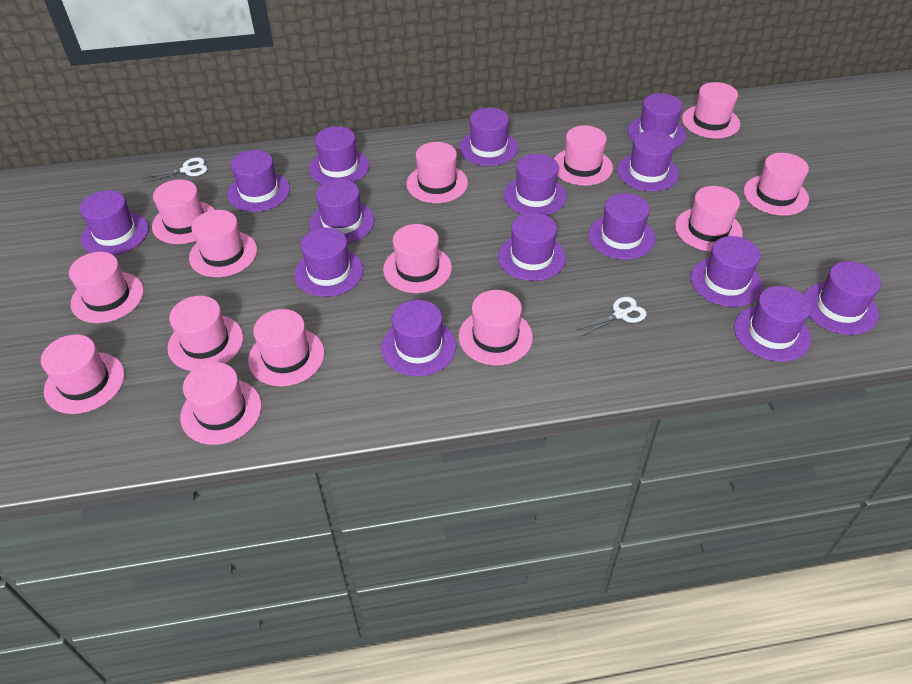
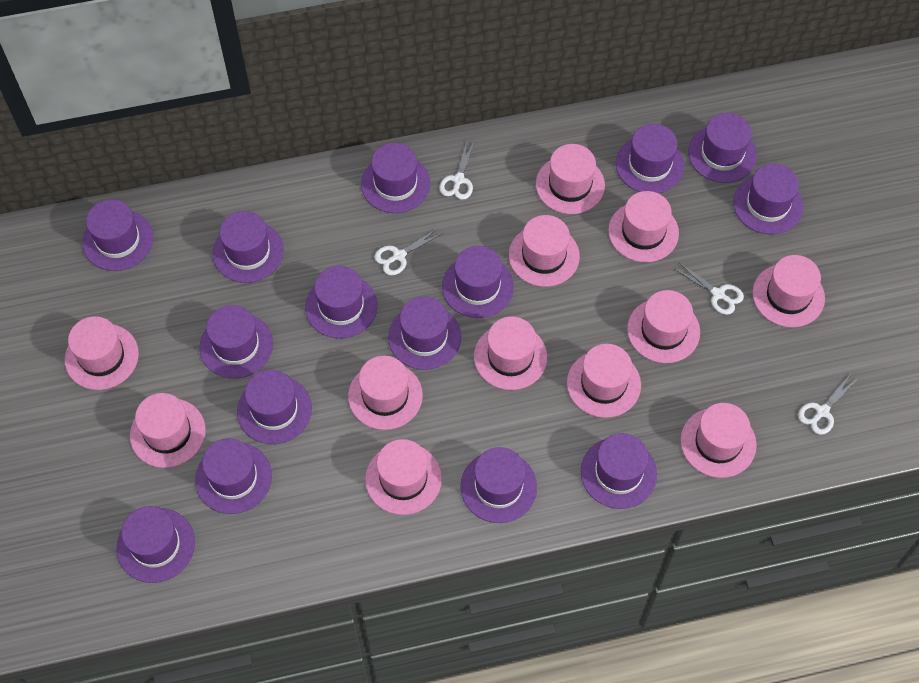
pink hat: [41,334,125,414] [69,252,144,323] [152,179,215,244] [167,296,243,371] [180,362,262,445] [189,210,257,277] [248,309,324,386] [383,224,452,293] [406,142,468,203] [459,290,533,365] [554,125,613,186] [675,186,743,252] [682,82,740,138] [744,153,809,216] = 14 -> [65,316,139,390] [130,393,206,468] [348,356,423,430] [365,439,442,515] [474,316,547,390] [509,215,580,287] [536,144,605,214] [567,344,641,418] [608,191,679,262] [627,290,700,363] [681,403,757,478] [752,255,825,328] = 12
white scissors: [143,158,208,183] [577,297,647,336] = 2 -> [374,227,443,275] [439,140,475,200] [674,263,744,315] [798,375,856,435] = 4

